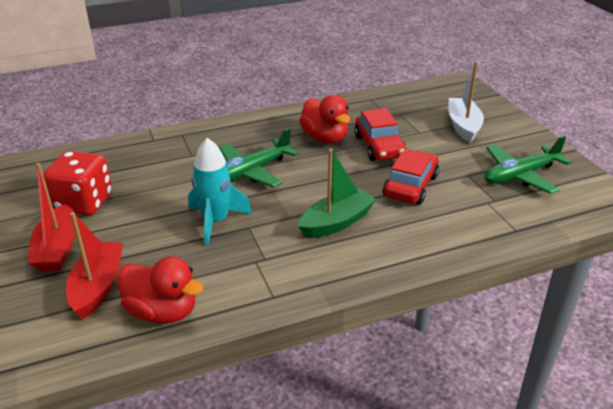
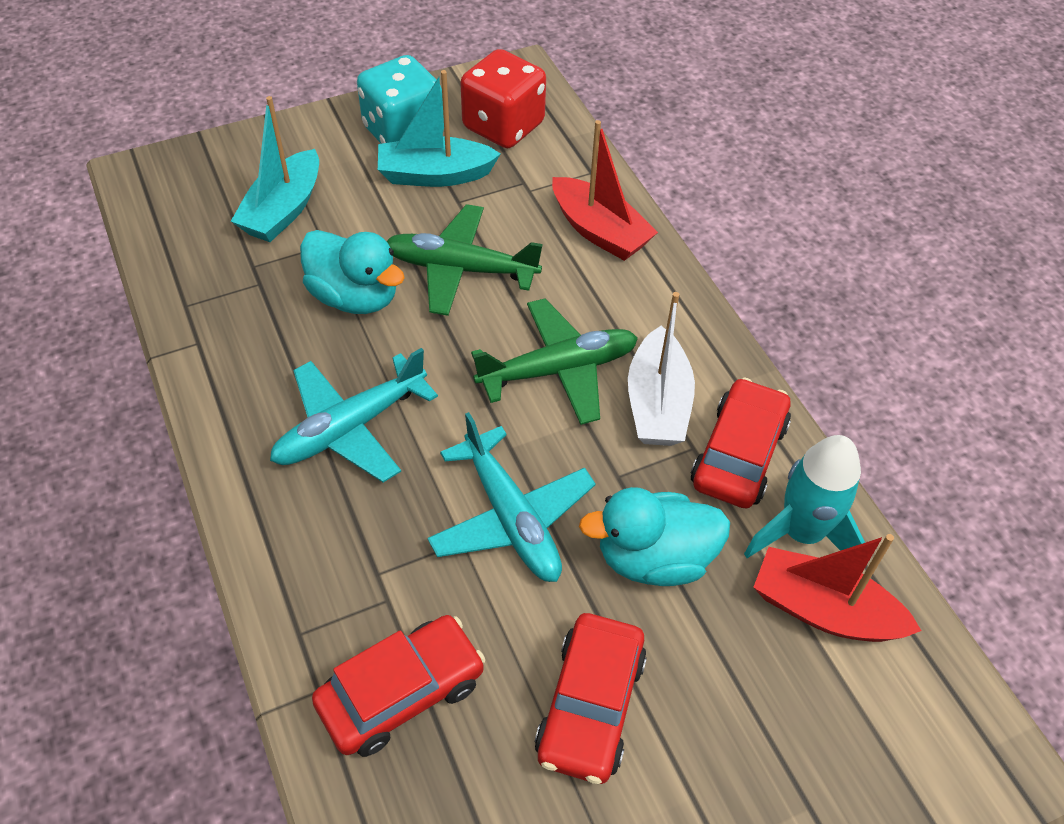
green boat: [298,149,376,238] = 1 -> none = 0
red car: [354,108,407,161] [383,150,439,205] = 2 -> [312,615,485,757] [535,613,647,784] [691,377,791,509] = 3
red duck: [117,256,204,324] [299,95,350,143] = 2 -> none = 0
turquoise boat: none = 0 -> [231,96,319,242] [378,70,501,187] = 2
turquoise dice: none = 0 -> [357,55,444,144] = 1
turquoise duck: none = 0 -> [300,230,405,314] [579,487,730,586] = 2
turquoise plane: none = 0 -> [270,348,438,482] [427,412,596,582] = 2

